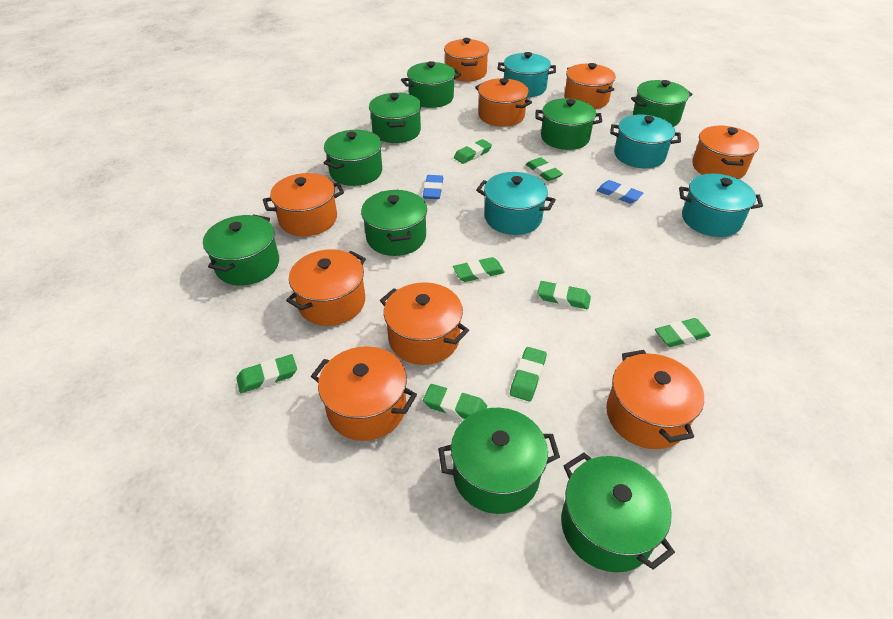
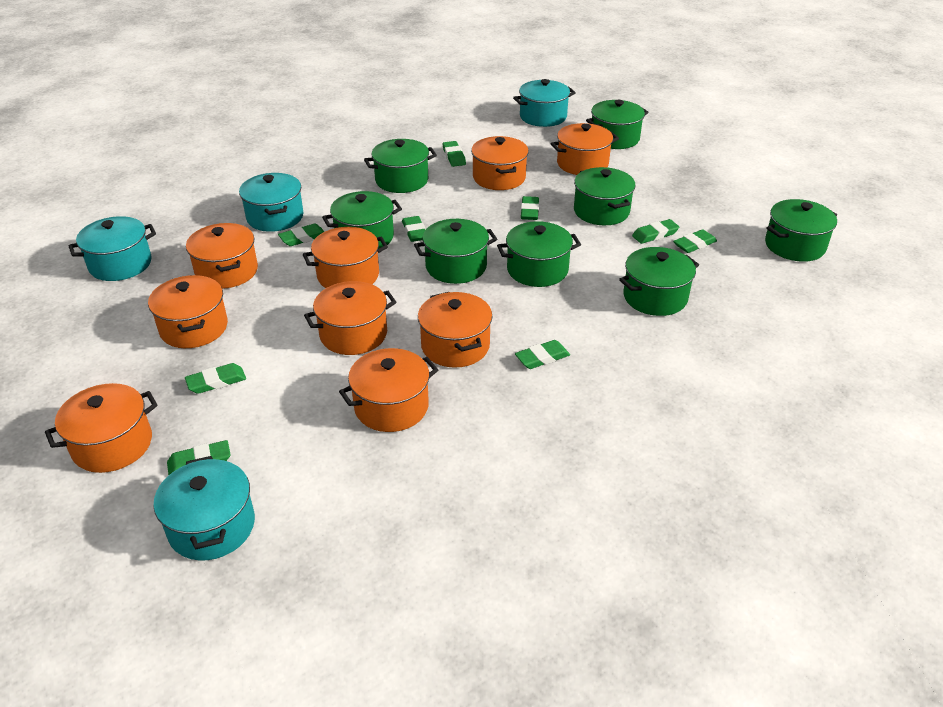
blue eraser: [423,175,443,199] [596,180,643,204] = 2 -> none = 0
green eraser: [236,354,297,393] [423,384,487,419] [453,257,505,282] [454,139,492,164] [510,347,547,402] [526,157,563,181] [538,281,591,309] [655,318,711,347] = 8 -> [167,440,231,476] [185,363,246,394] [278,224,324,246] [402,216,426,242] [443,141,466,167] [515,340,570,369] [521,196,539,220] [632,219,679,244] [673,229,717,253] = 9
green pot: [203,214,279,285] [323,130,382,186] [361,190,427,256] [369,93,421,143] [401,61,461,108] [438,408,560,514] [536,98,602,150] [561,452,675,573] [631,80,693,127] = 9 -> [322,191,402,249] [364,139,437,193] [414,219,497,284] [497,221,581,287] [574,167,635,225] [586,100,649,149] [619,247,699,316] [765,199,837,262] = 8

